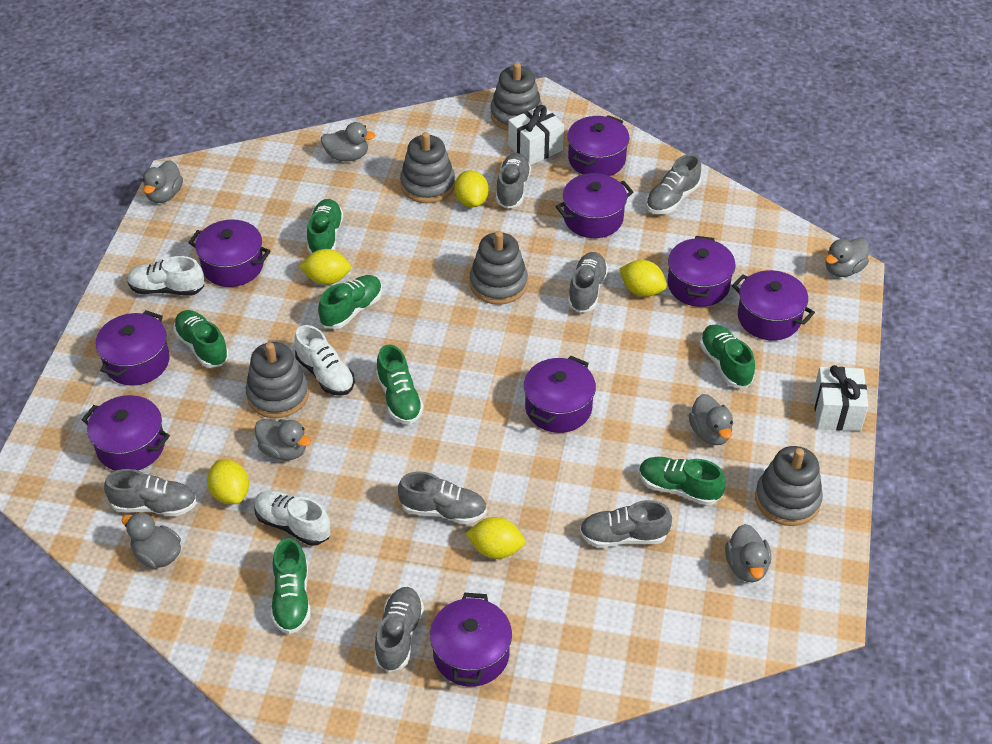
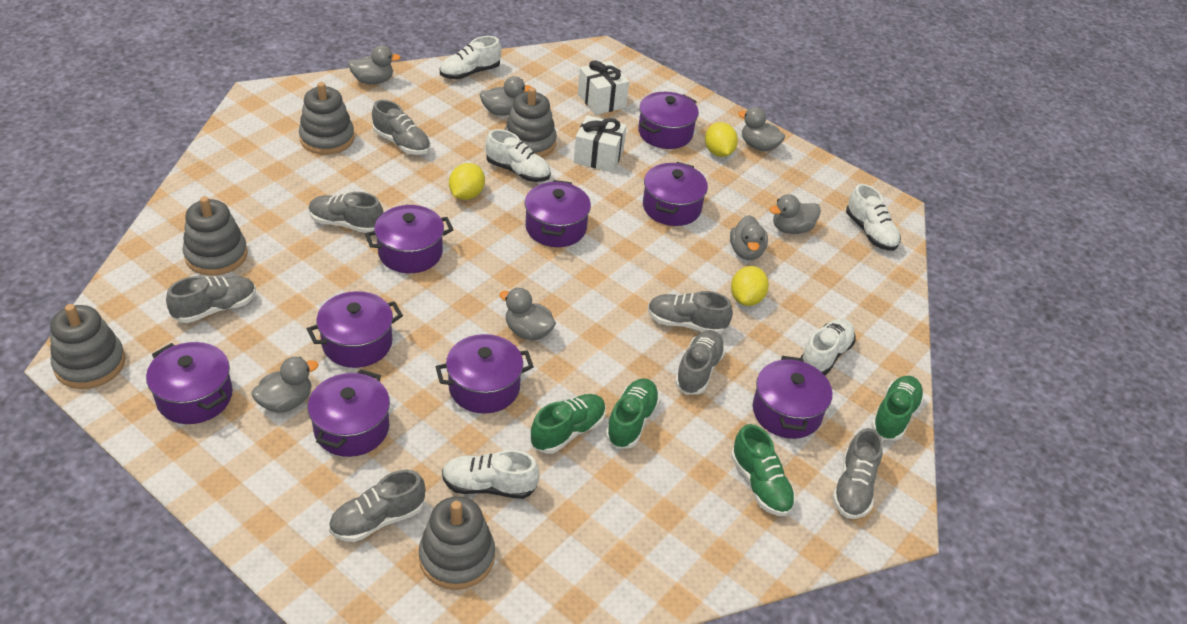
green shoe: [173,310,229,368] [271,538,311,634] [307,199,344,254] [318,275,382,329] [376,345,424,424] [639,457,726,505] [700,325,755,388] = 7 -> [530,394,606,454] [605,378,660,449] [731,424,796,516] [871,376,924,441] = 4
white shoe: [127,256,204,296] [254,490,331,546] [294,325,355,396] = 3 -> [440,36,501,79] [442,450,539,499] [485,129,551,182] [800,319,856,375] [846,184,901,251] = 5
yellow lemon: [207,460,249,504] [299,249,351,285] [455,170,489,207] [466,517,525,559] [619,260,667,297] = 5 -> [449,163,485,200] [705,122,738,157] [731,266,769,306] = 3

